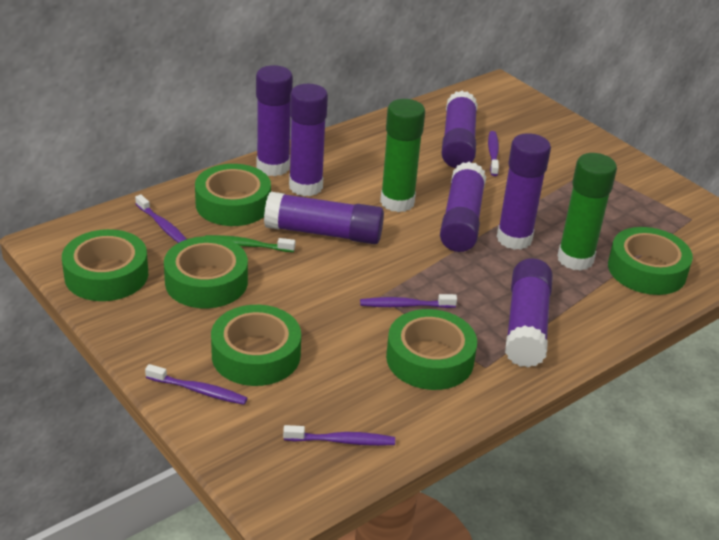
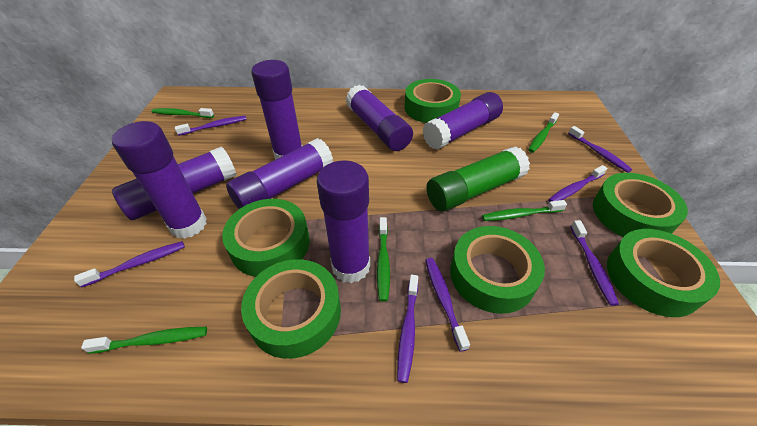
green glue stick: [380,99,425,212] [557,153,617,271] = 2 -> [426,146,530,211] = 1
green toothbrush: [206,235,295,252] = 1 -> [81,327,207,354] [152,108,214,118] [377,217,390,302] [482,200,567,221] [528,112,559,153] = 5
purple toothbrush: [135,194,187,243] [145,364,248,405] [283,425,395,446] [360,294,457,308] [488,131,499,176] = 5 -> [74,241,185,287] [175,116,247,136] [397,275,418,383] [425,258,470,352] [548,165,607,202] [568,126,632,173] [570,220,619,306] = 7

